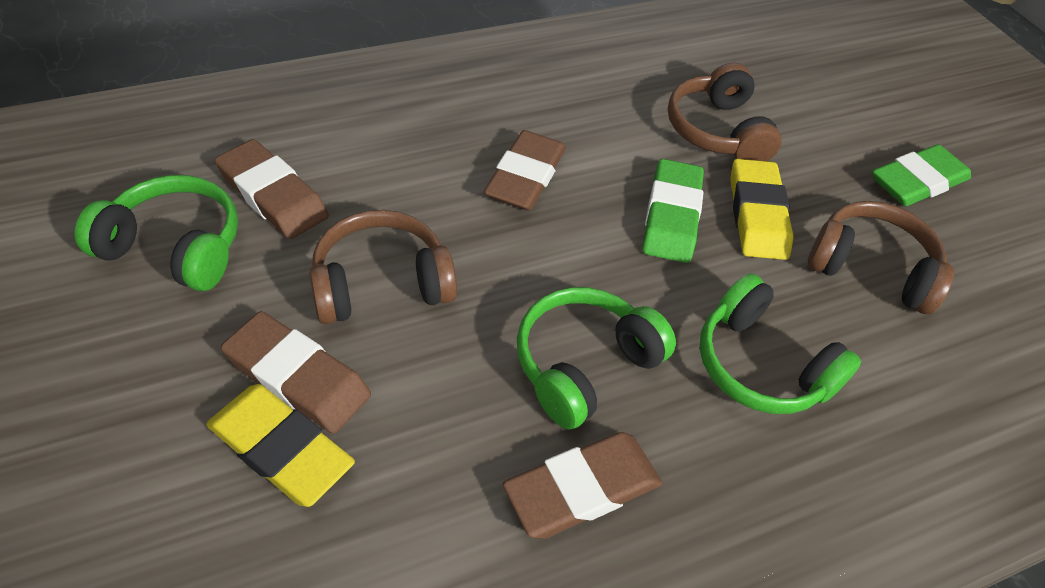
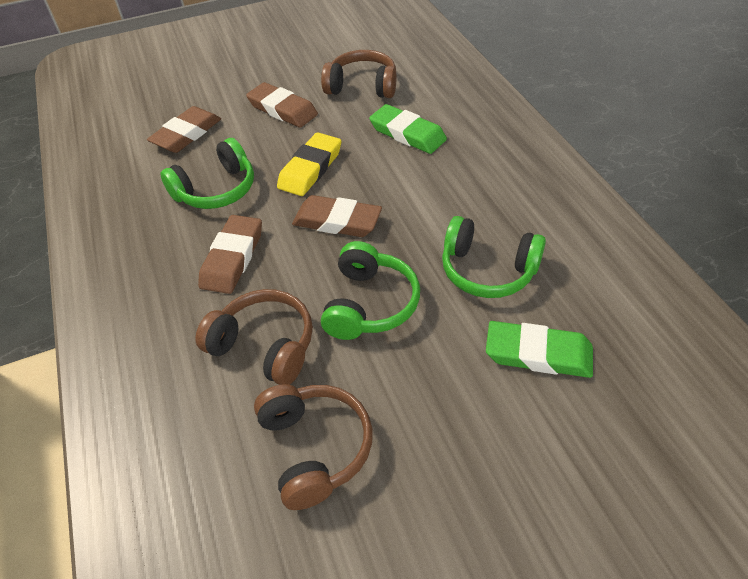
yellow eraser: [206,384,355,507] [730,159,794,260] = 2 -> [277,132,341,196] = 1

